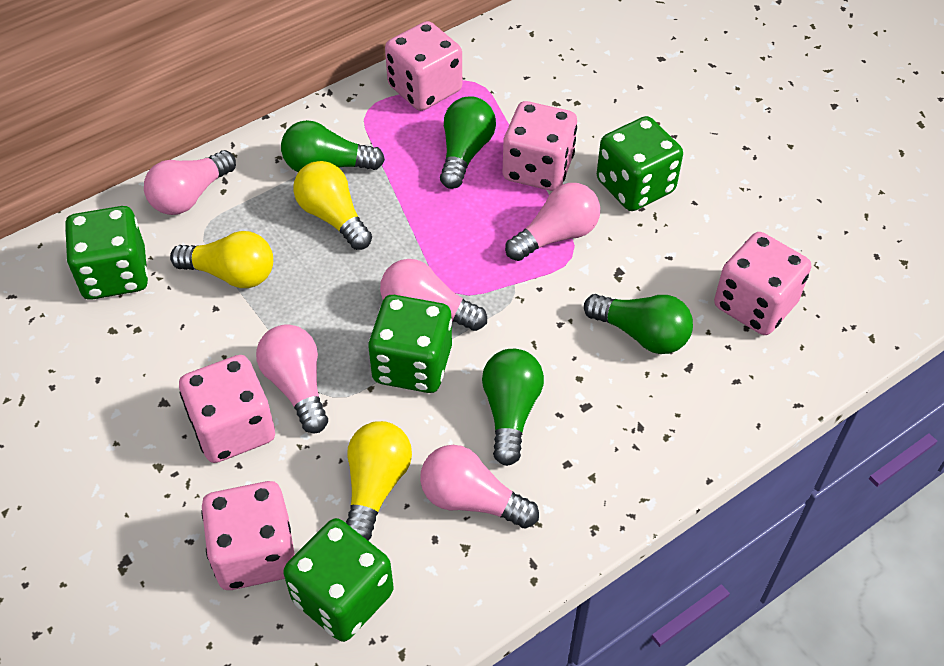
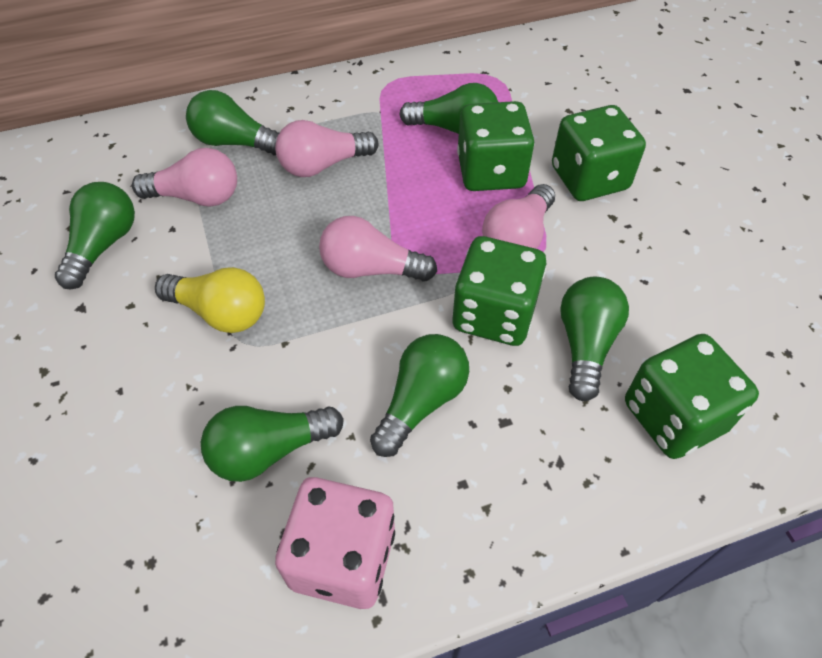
green light bulb: [281,120,385,172] [440,96,496,189] [482,349,544,466] [584,294,693,354] = 4 -> [55,182,135,289] [186,90,279,155] [201,406,344,482] [370,334,469,457] [399,83,498,134] [560,277,629,401] = 6
pink dice: [179,355,275,463] [201,481,295,590] [385,21,462,111] [503,101,577,191] [714,232,811,335] = 5 -> [275,477,395,609] = 1
pink light bulb: [144,150,236,215] [256,324,328,433] [380,259,487,331] [420,445,539,528] [505,183,600,261] = 5 -> [132,148,237,207] [275,120,379,177] [319,216,437,282] [482,184,555,249] = 4
yellow light bulb: [170,231,273,288] [293,161,372,250] [346,421,412,541] = 3 -> [155,267,265,333] = 1

